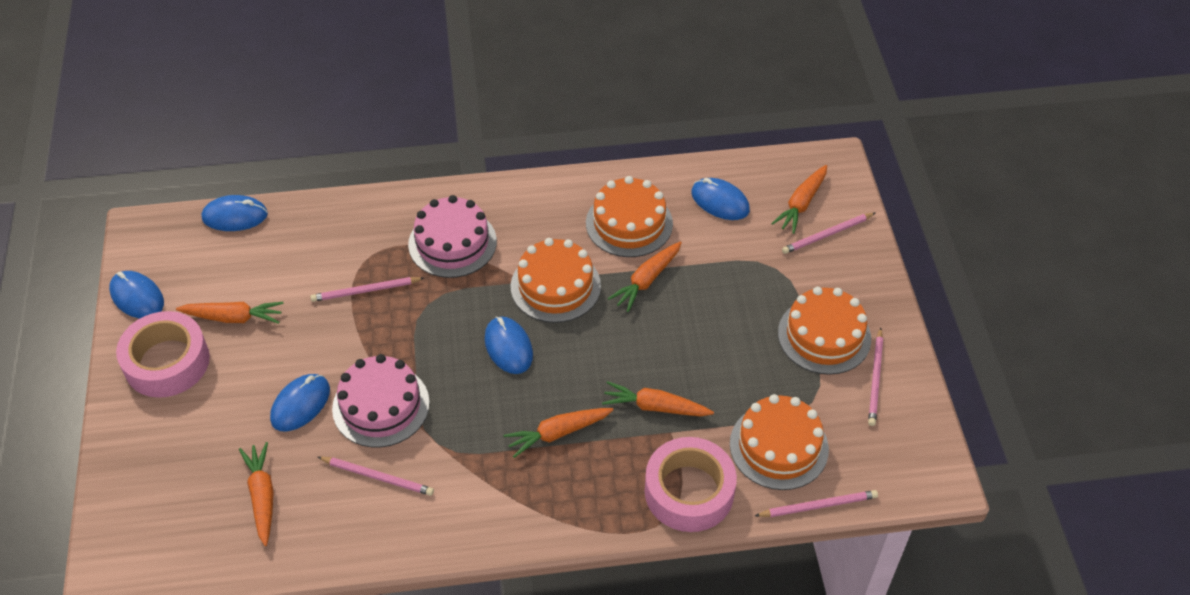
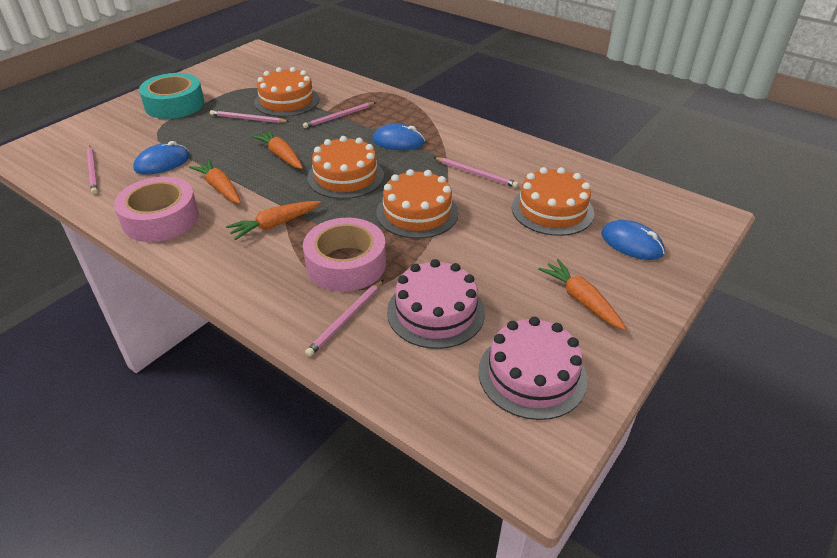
blue mouse: [109,271,164,319] [202,195,268,231] [270,374,330,431] [485,317,533,374] [691,178,750,220] = 5 -> [133,141,190,175] [372,123,425,150] [601,220,665,260] = 3
orange carrot: [176,302,284,324] [239,442,274,546] [504,408,613,458] [602,381,714,416] [607,241,682,312] [771,165,827,234] = 6 -> [189,159,241,204] [226,201,321,240] [251,130,303,169] [538,259,626,330] = 4
turquoise tape: none = 0 -> [139,73,204,119] = 1

